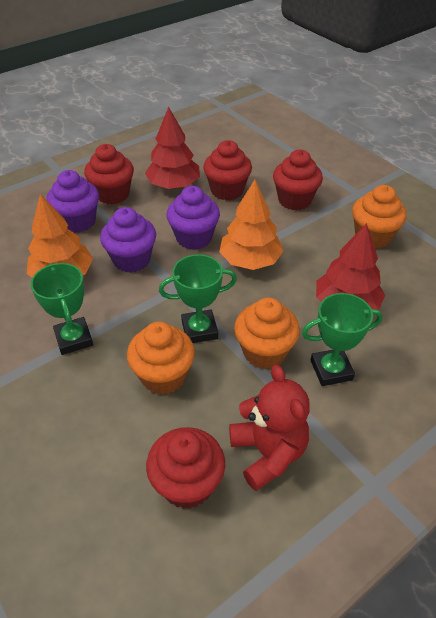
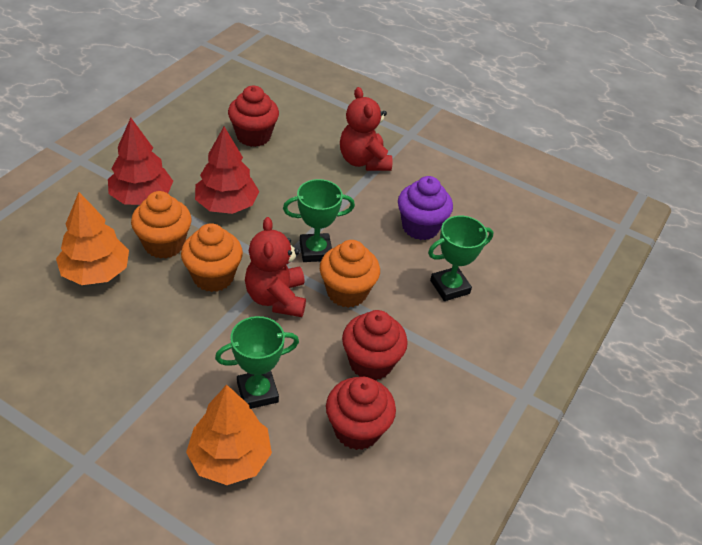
purple cupcake: [47,170,99,233] [100,207,156,273] [166,186,220,250] = 3 -> [398,176,453,240] = 1
red cupcake: [84,144,134,204] [146,427,225,509] [203,140,252,200] [273,150,323,210] = 4 -> [228,85,279,147] [326,377,396,450] [342,310,408,380] = 3
red teddy bear: [229,365,310,491] = 1 -> [245,217,306,317] [340,87,392,171] = 2

